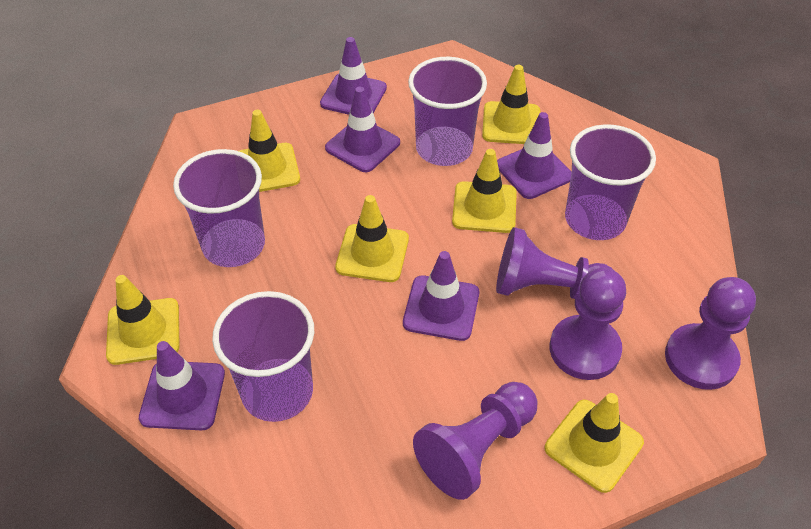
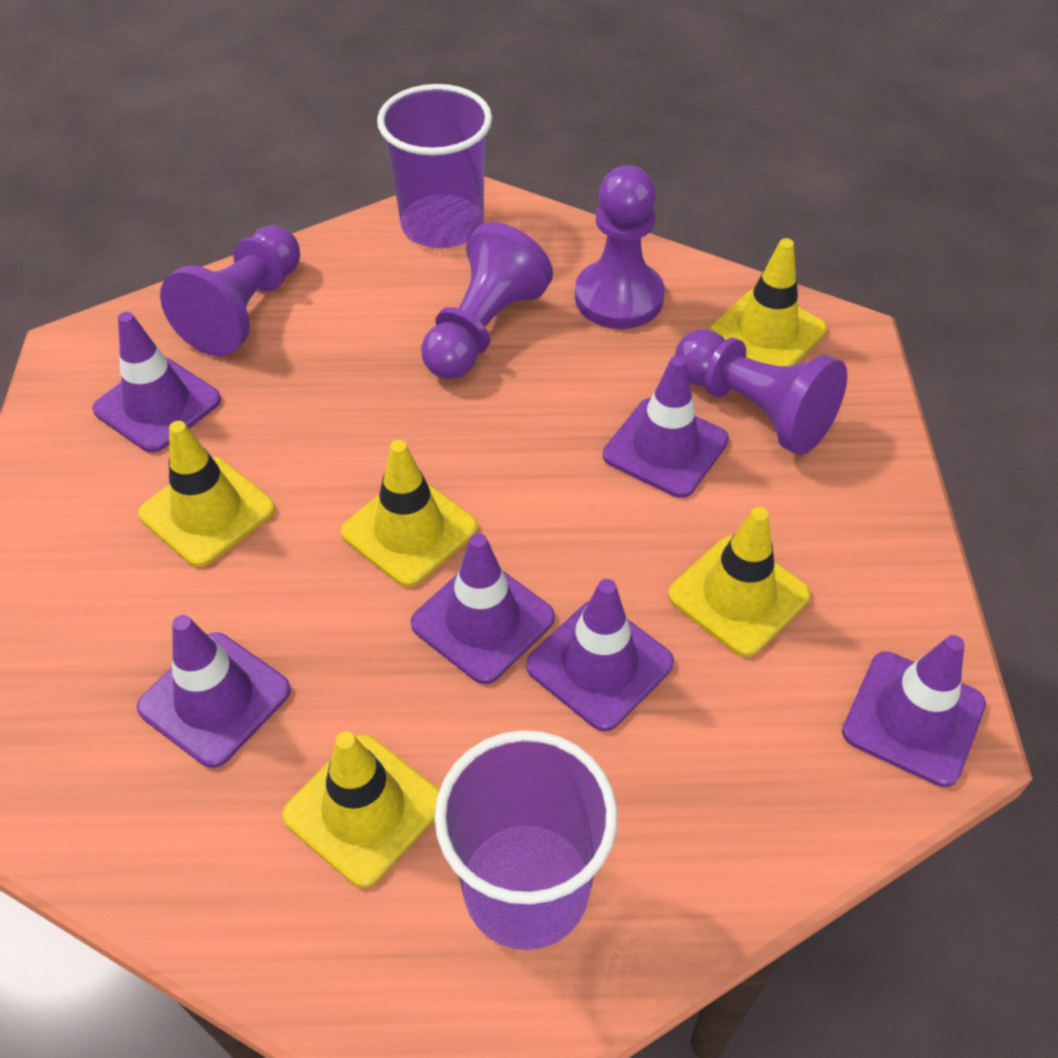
purple cup: [173,149,265,267] [212,291,314,422] [408,57,487,166] [565,124,656,240] = 4 -> [377,84,492,248] [434,730,618,950] = 2
purple traffic cone: [139,341,225,430] [320,37,387,115] [325,87,400,172] [403,251,479,341] [497,112,572,199] = 5 -> [92,312,221,453] [137,615,291,768] [410,533,555,684] [526,579,674,731] [603,355,729,498] [842,635,986,787] = 6
yellow traffic cone: [106,275,179,365] [239,110,300,192] [335,195,409,282] [452,149,517,233] [482,65,540,144] [545,393,644,493] = 6 -> [138,421,275,567] [282,731,440,888] [341,440,478,587] [668,507,811,657] [709,238,827,366] = 5

